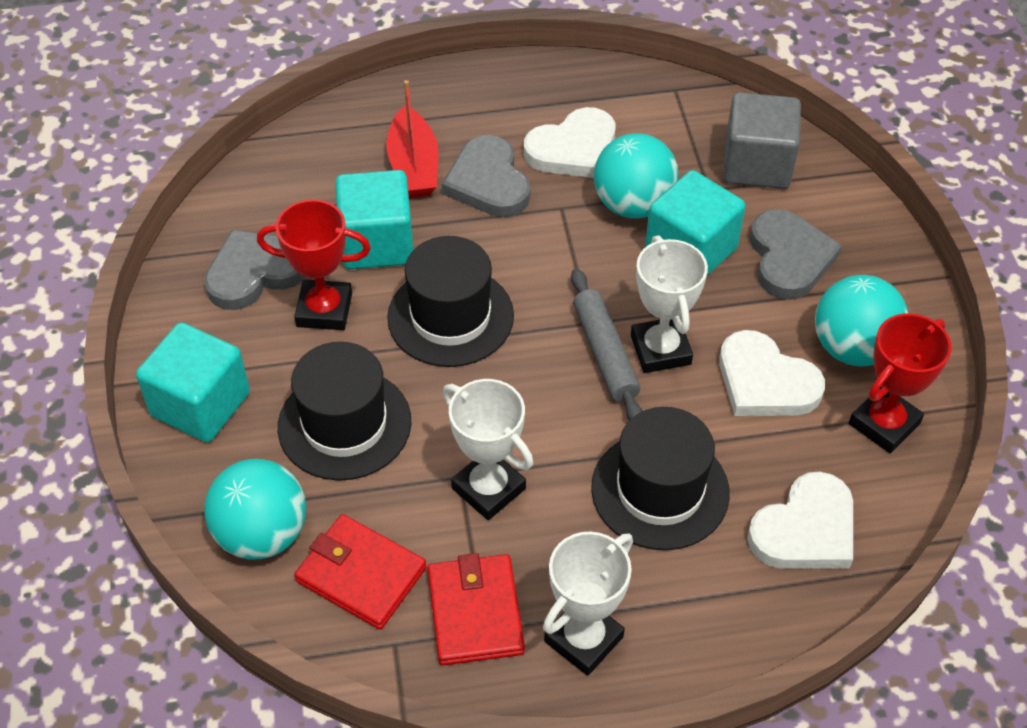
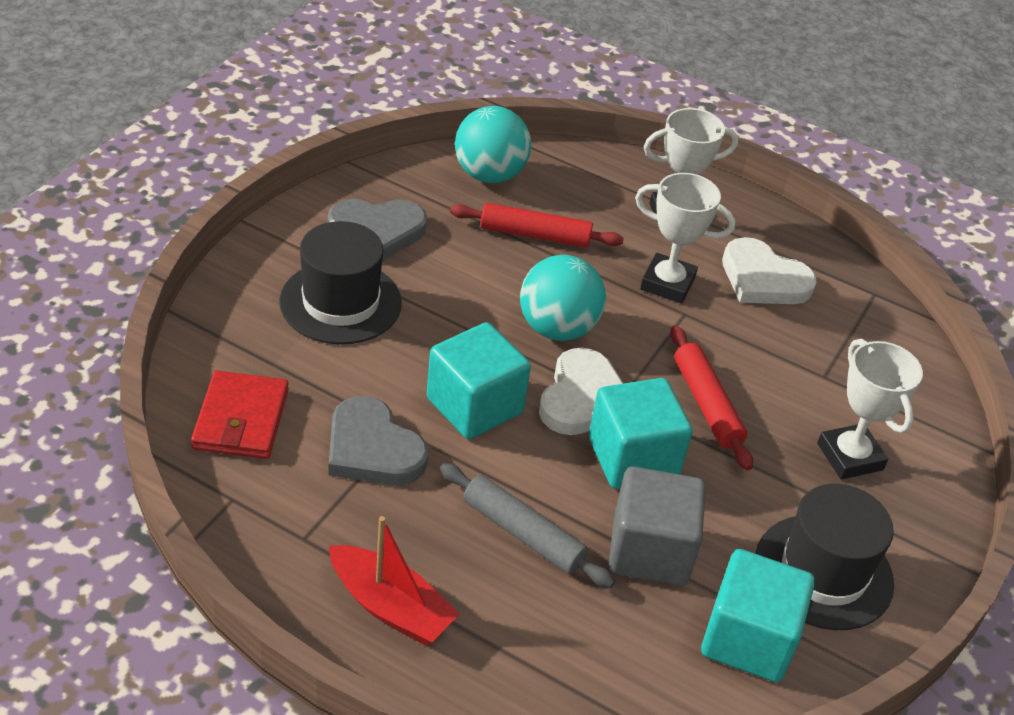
black hat: [278,342,412,481] [387,236,514,367] [591,407,730,550] = 3 -> [279,221,402,345] [756,484,894,630] = 2
grey heart: [204,230,305,310] [442,135,530,217] [750,209,842,300] = 3 -> [328,199,427,261] [328,396,428,485] = 2
red rolling pin: none = 0 -> [450,203,624,248] [670,325,753,470] = 2
red trophy: [257,200,371,330] [849,313,952,453] = 2 -> none = 0
red wallet: [294,514,427,630] [427,553,525,666] = 2 -> [191,371,289,459] = 1
turquoise ball: [204,459,306,559] [594,133,679,218] [815,275,908,366] = 3 -> [455,106,531,183] [520,255,606,341] = 2
white heart: [524,107,615,178] [719,330,825,416] [747,472,853,569] = 3 -> [539,348,624,435] [722,237,817,304] = 2

